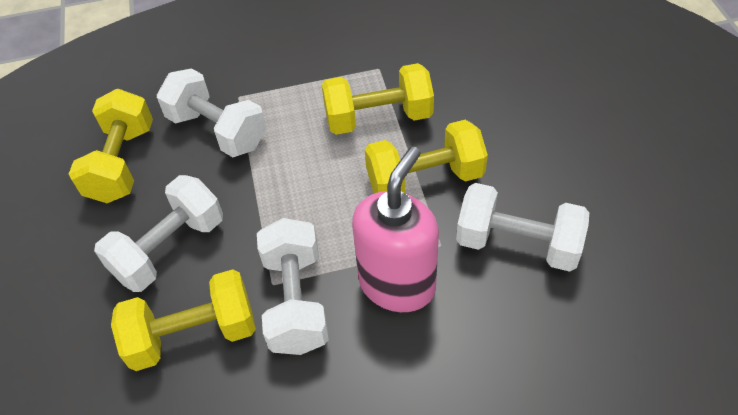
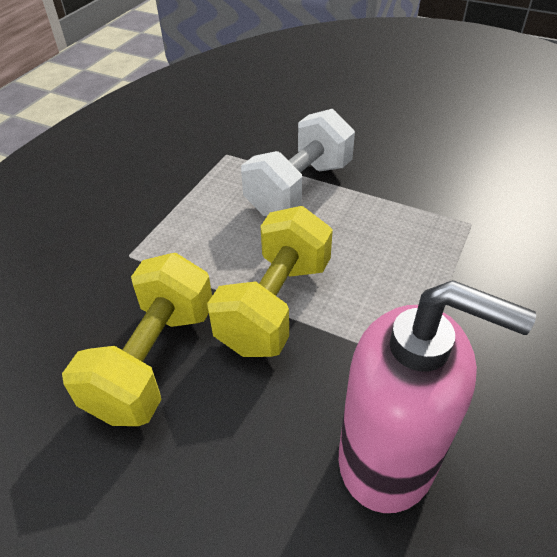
white dumbbell: [94,175,223,292] [157,68,266,157] [257,218,329,355] [456,183,589,272] = 4 -> [241,109,355,217] = 1
yellow dumbbell: [69,89,153,203] [111,269,256,371] [321,63,434,135] [365,120,488,193] = 4 -> [62,253,212,426] [207,206,333,357] = 2

